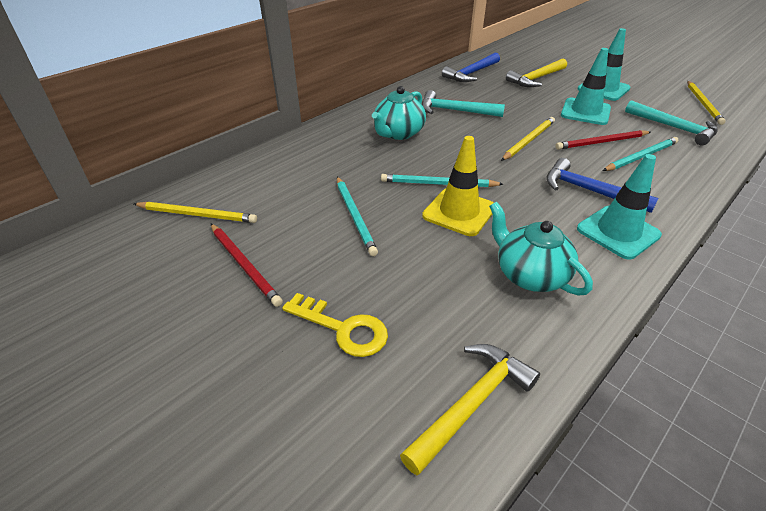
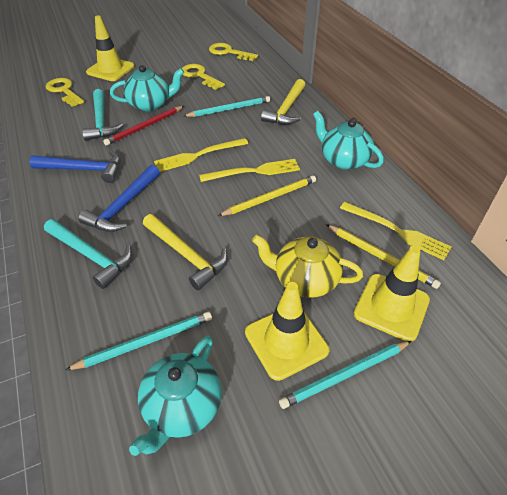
red pencil: [211,224,283,307] [555,130,650,150] = 2 -> [103,106,184,146] = 1
turquoise teapot: [372,86,426,140] [489,202,593,295] = 2 -> [110,65,184,111] [129,336,222,456] [313,111,384,170] = 3
turquoise traffic cone: [561,48,611,125] [577,154,662,260] [578,28,631,101] = 3 -> none = 0
yellow fork: none = 0 -> [154,138,248,172] [199,159,300,182] [340,202,452,260] = 3
yellow key: [282,293,388,357] = 1 -> [46,78,84,107] [182,64,225,90] [209,43,258,61] = 3
yellow pencil: [134,202,257,223] [501,117,555,161] [687,81,726,125] = 3 -> [218,175,316,216] [326,224,441,289] = 2
yellow teapot: none = 0 -> [252,235,363,298] = 1
yellow traffic cone: [422,136,494,236] = 1 -> [86,15,135,81] [245,282,329,381] [354,246,430,342] = 3

